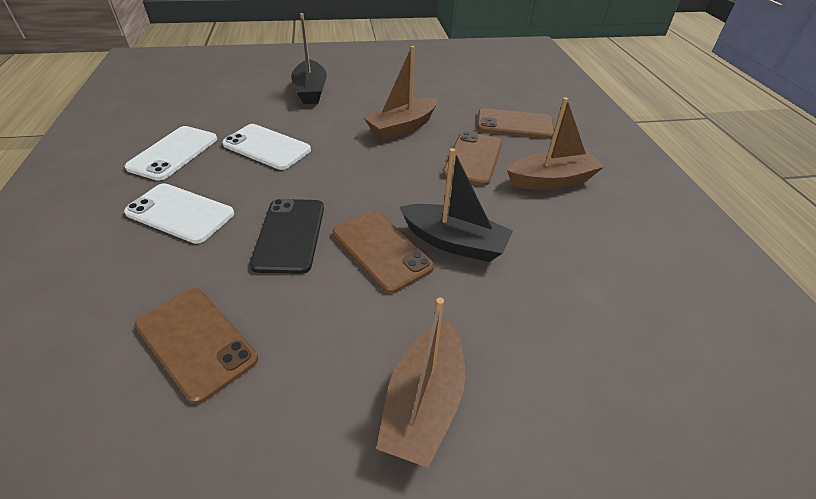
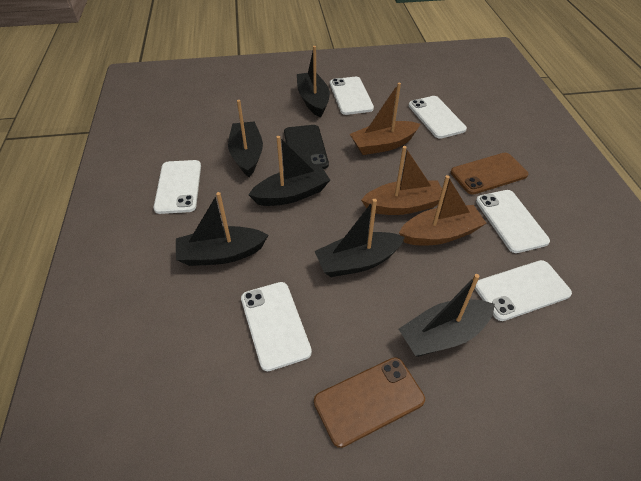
black boat: [291,13,327,104] [400,148,513,262] = 2 -> [176,192,268,266] [228,100,263,177] [248,136,330,206] [297,46,330,118] [314,199,405,277] [399,274,495,357] = 6
brown phone: [135,288,258,404] [333,211,434,294] [443,131,502,186] [477,108,554,139] = 4 -> [314,357,425,448] [451,153,528,195] = 2
white phone: [124,183,234,244] [125,126,217,181] [222,124,311,170] = 3 -> [154,160,201,214] [241,282,312,371] [330,77,374,115] [409,96,467,139] [475,260,572,321] [476,190,550,253] = 6

